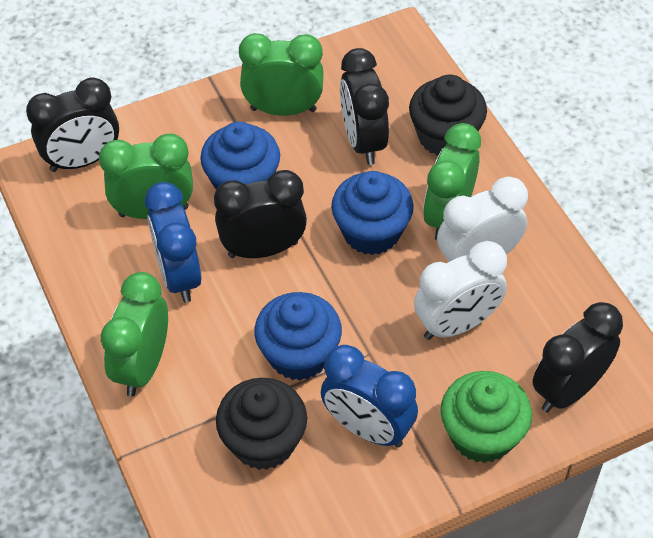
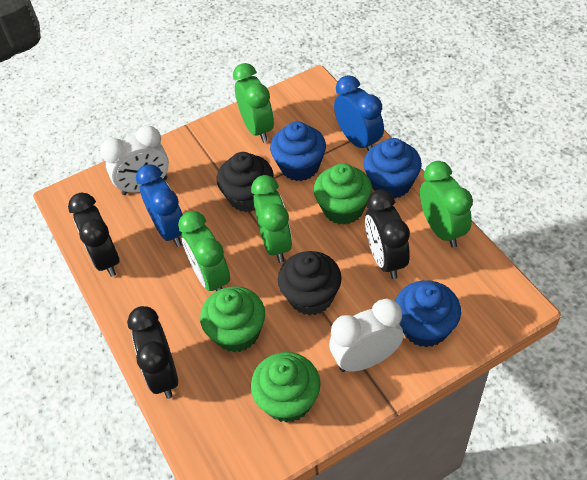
black clock: [26,78,119,172] [214,170,307,258] [340,48,389,165] [532,302,623,413] = 4 -> [68,193,120,277] [127,306,178,399] [365,190,410,279] = 3
green cupcake: [440,371,532,463] = 1 -> [200,286,265,352] [251,352,321,423] [314,163,372,225] = 3

